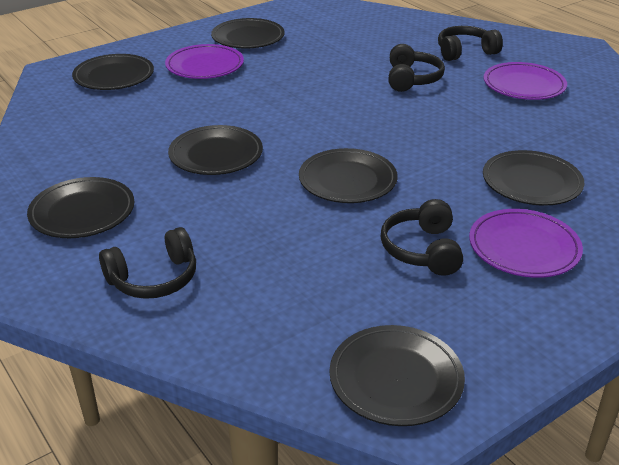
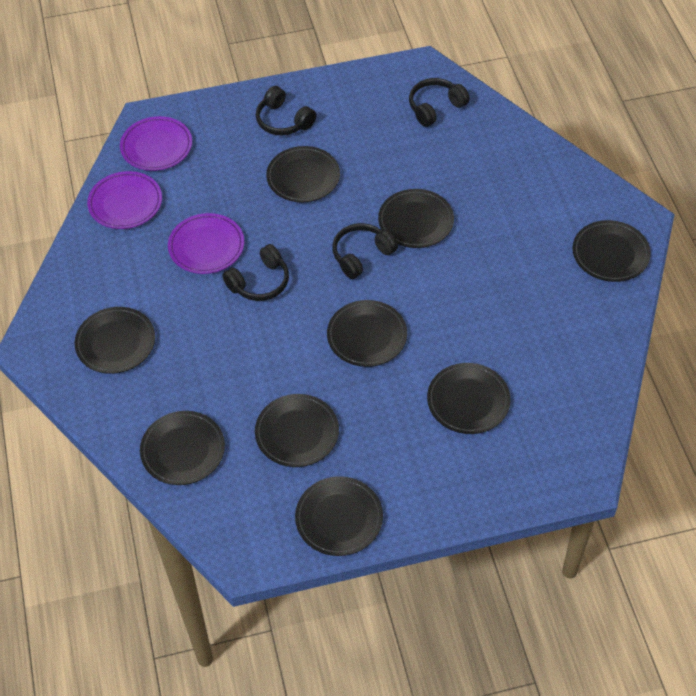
black plate: [27,177,134,238] [72,54,154,90] [168,125,263,175] [211,18,285,48] [299,148,398,203] [329,325,465,426] [483,150,584,206] = 7 -> [75,307,155,374] [140,411,225,485] [255,394,339,467] [266,146,340,202] [295,476,383,556] [327,300,407,367] [378,189,454,248] [427,363,511,434] [572,220,651,282] = 9

